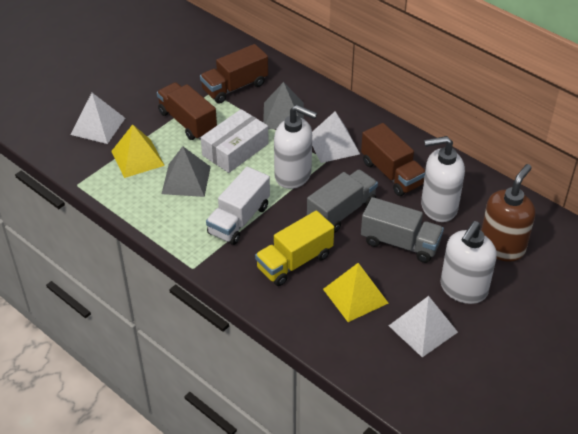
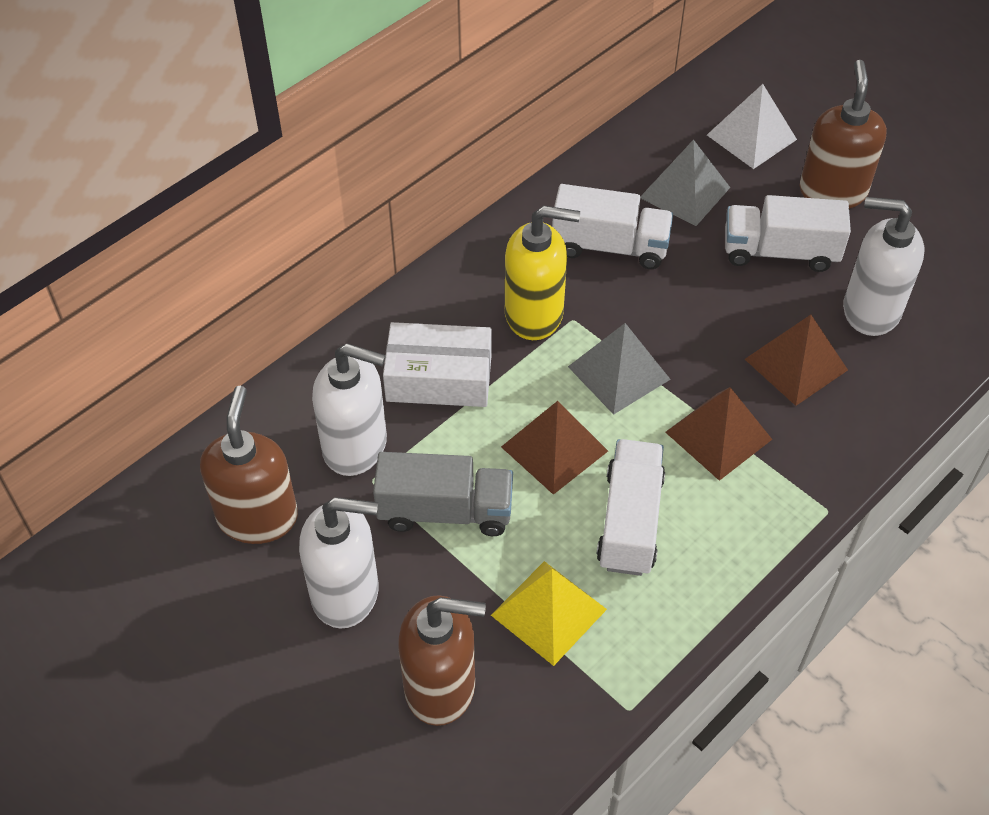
brown pyramid: none = 0 -> [501,401,608,495] [665,387,772,481] [745,315,848,406] = 3
brown soap dispenser: [481,164,535,262] = 1 -> [200,386,298,544] [398,595,486,726] [800,60,887,209] = 3
brown truck: [157,82,217,140] [200,44,268,104] [361,123,425,196] = 3 -> none = 0
grey truck: [307,170,378,233] [361,197,444,263] = 2 -> [373,452,513,536] = 1
white pyramid: [71,93,125,144] [312,111,360,163] [389,296,458,357] = 3 -> [707,84,797,169] = 1
white truck: [206,167,270,245] = 1 -> [552,184,673,269] [596,439,665,576] [725,195,851,272] = 3
yellow pyramid: [111,124,165,178] [323,263,388,322] = 2 -> [491,561,607,666] = 1
yellow soap dispenser: none = 0 -> [505,206,580,340] = 1
yellow truck: [255,210,334,286] = 1 -> none = 0

